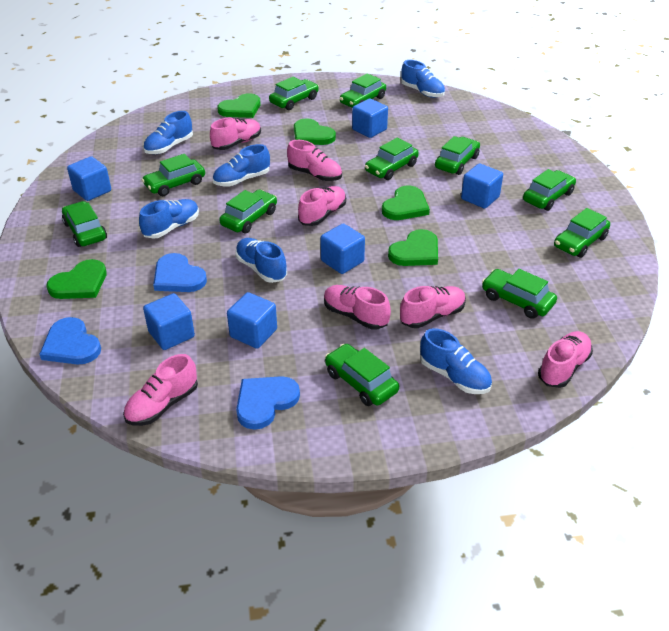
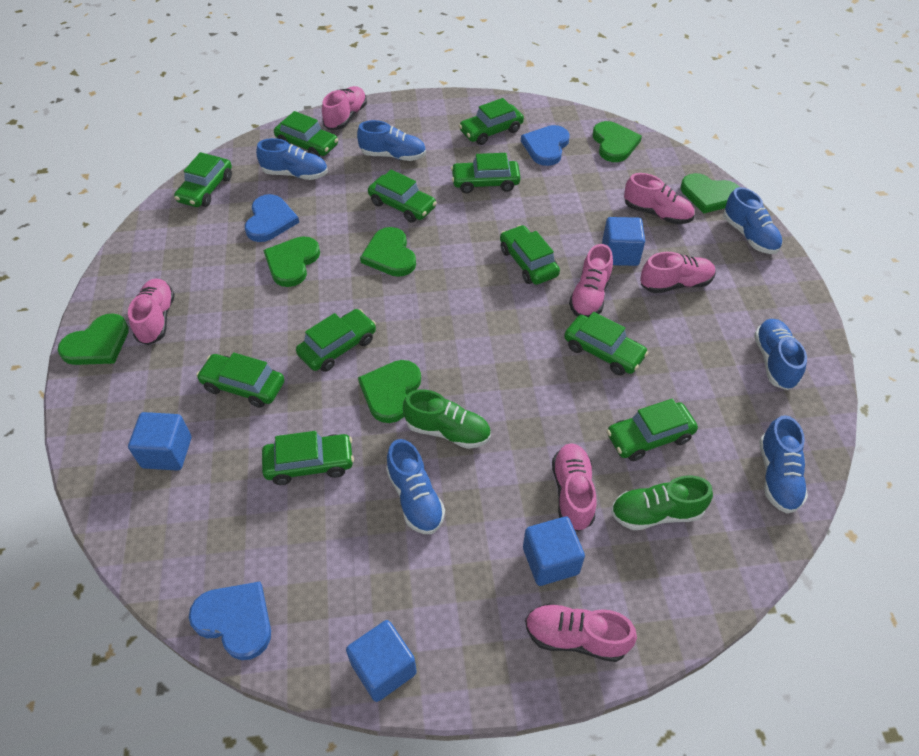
blue cube: [67,156,111,201] [143,293,195,350] [227,292,277,349] [320,224,365,274] [352,98,388,138] [461,163,503,208] = 6 -> [128,412,191,471] [346,620,417,702] [523,517,585,586] [602,217,645,266] = 4
green heart: [46,259,107,299] [217,93,260,118] [294,118,336,145] [382,186,430,220] [388,229,438,266] = 5 -> [58,313,129,365] [263,236,320,287] [358,360,421,423] [360,227,416,277] [593,121,642,162] [681,173,739,214] = 6
green shoe: none = 0 -> [403,389,491,449] [611,475,713,530] = 2

